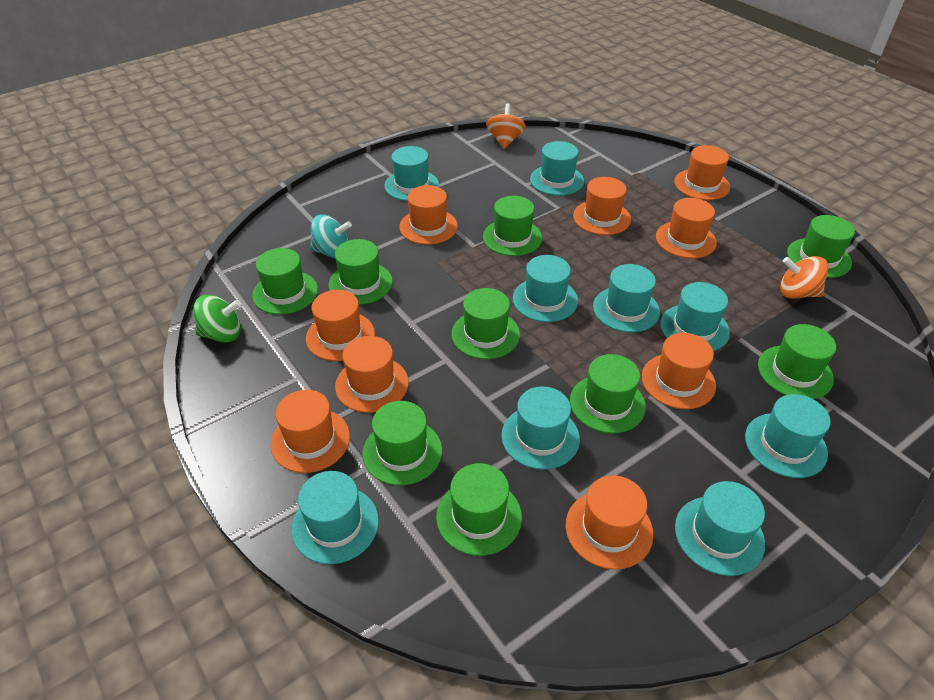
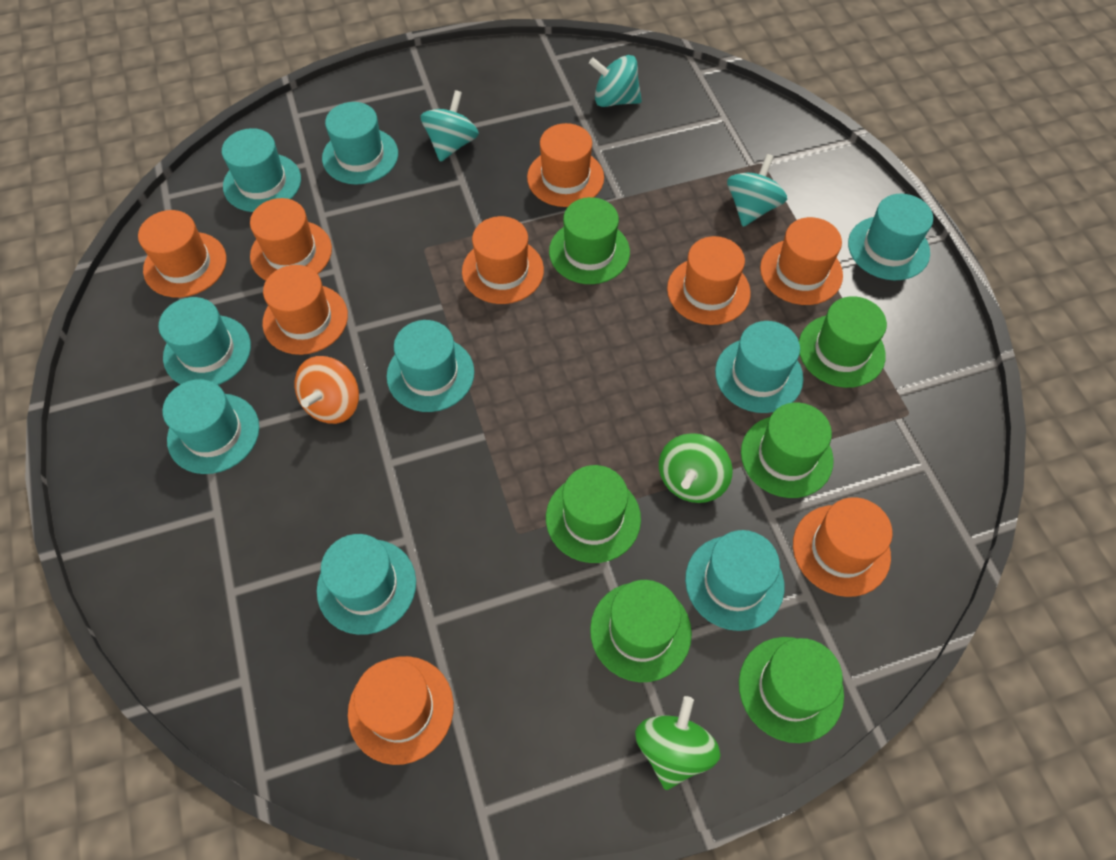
green hat: [252,248,318,315] [329,239,393,305] [362,401,442,486] [436,463,522,556] [451,288,520,359] [483,196,542,256] [570,354,646,433] [758,324,836,399] [787,215,855,278] = 9 -> [546,465,641,563] [549,197,630,284] [590,580,692,682] [739,637,844,743] [741,402,834,498] [799,296,887,388] = 6
green spinning top: [193,294,241,343] = 1 -> [635,696,721,790] [659,433,733,503] = 2
orange spinning top: [486,103,526,149] [780,256,828,299] = 2 -> [295,356,359,424] = 1
turquoise spinning top: [310,215,352,258] = 1 -> [420,90,479,162] [589,55,642,107] [727,154,787,227] = 3

